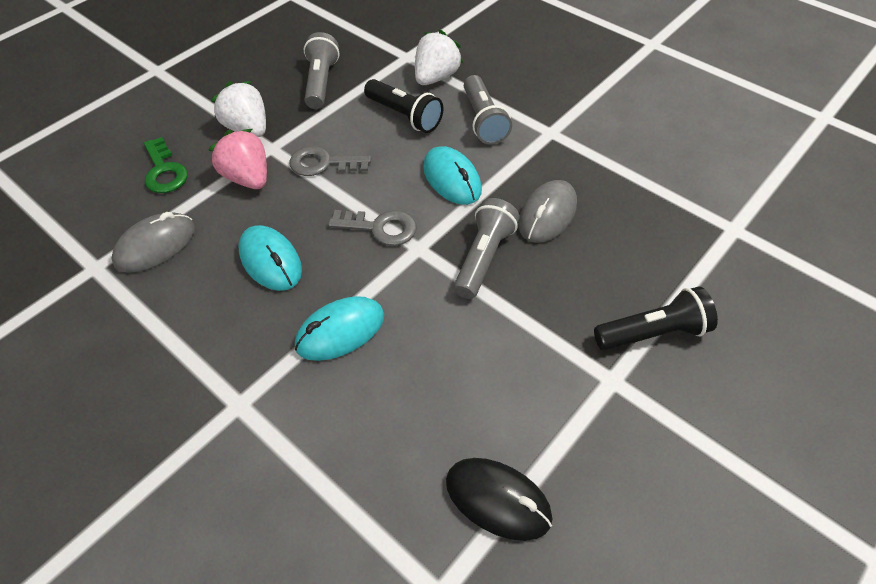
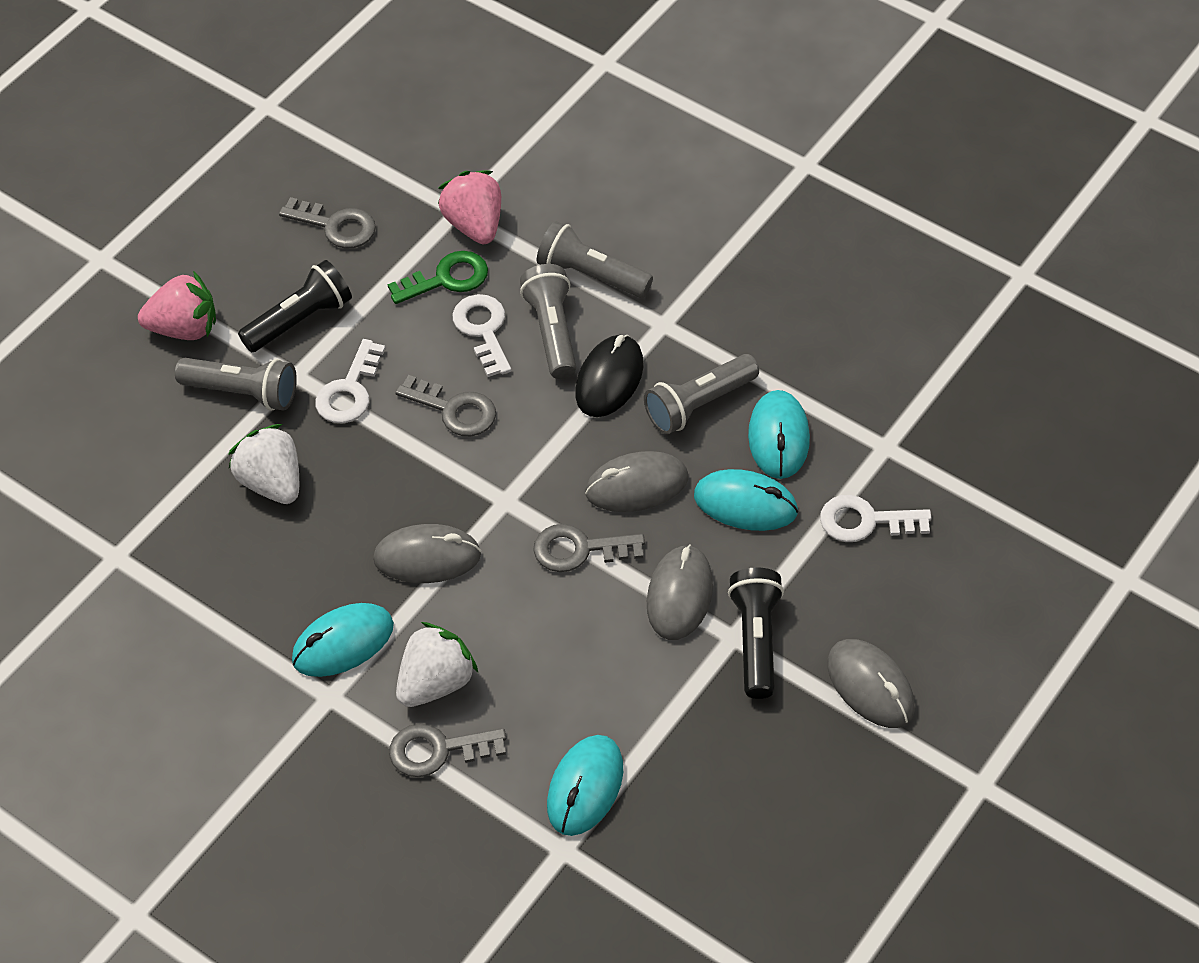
grey flashlight: [304,32,339,109] [454,198,520,299] [464,75,512,145] = 3 -> [175,358,297,411] [520,264,576,379] [537,221,653,298] [644,354,759,435] = 4
grey key: [289,146,371,176] [328,210,417,246] = 2 -> [279,197,376,249] [389,723,506,777] [395,375,496,436] [533,524,645,572] = 4
grey mouse: [111,212,195,273] [518,180,577,243] = 2 -> [373,524,481,583] [585,451,688,512] [647,544,713,640] [827,639,915,728] = 4
pink strawberry: [208,129,267,189] = 1 -> [138,271,216,340] [438,170,501,244] = 2
turquoise mouse: [238,225,302,291] [295,296,384,361] [423,146,482,205] = 3 -> [292,603,394,677] [547,735,623,836] [694,469,798,531] [748,390,810,479] = 4
white key: none = 0 -> [316,339,386,424] [453,294,511,377] [820,495,931,542] = 3

